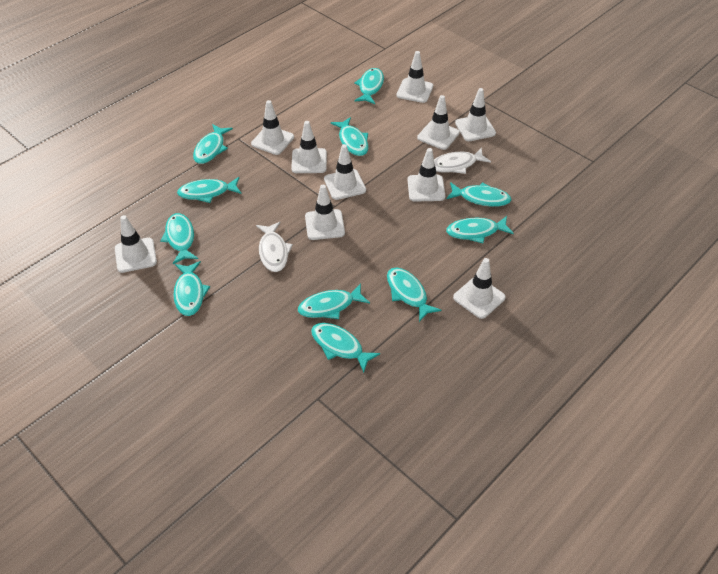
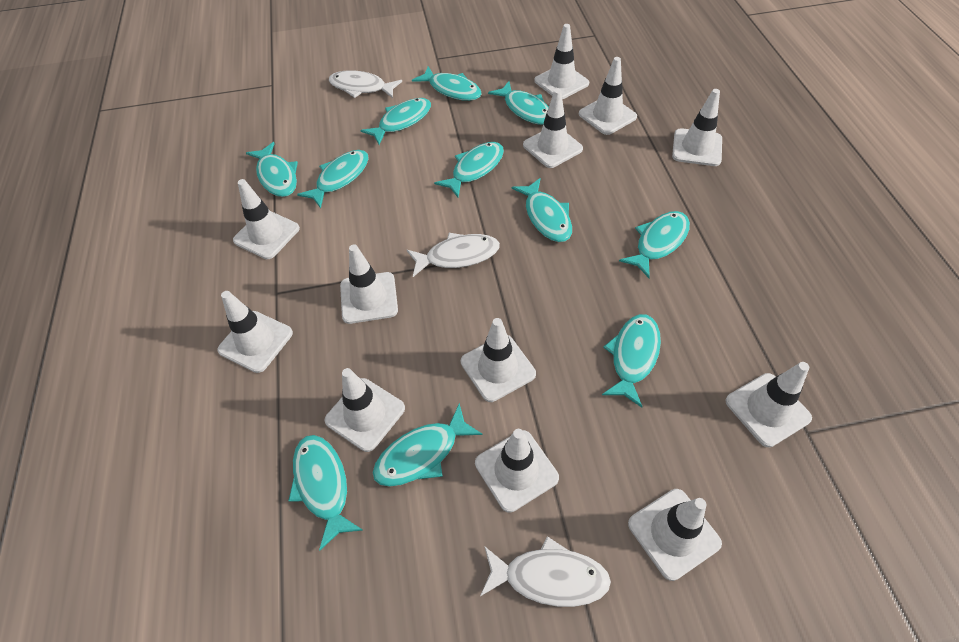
white fish: [256,222,293,272] [434,147,491,174] = 2 -> [329,70,402,98] [407,233,500,277] [480,536,611,607] = 3
white traffic cone: [115,215,157,273] [251,100,294,155] [291,121,327,173] [305,185,345,240] [324,144,366,200] [396,51,433,103] [408,148,445,201] [417,95,460,150] [453,258,506,319] [455,88,496,141] = 10 -> [217,291,293,373] [233,179,300,259] [324,368,405,452] [340,245,398,324] [461,318,536,402] [475,429,559,513] [523,89,583,168] [534,24,589,99] [579,57,637,135] [628,489,722,581] [672,89,722,166] [725,362,812,447] = 12

